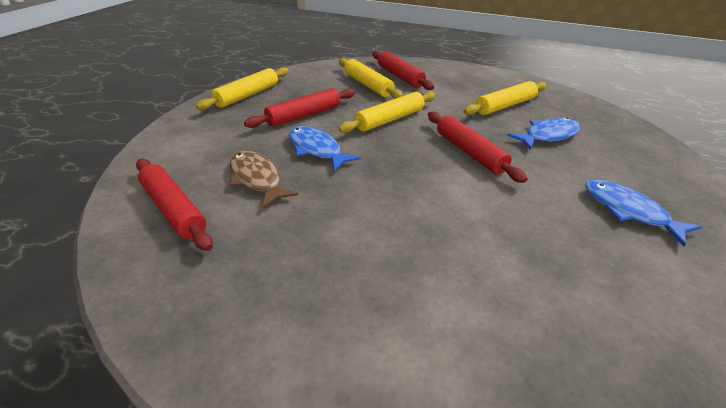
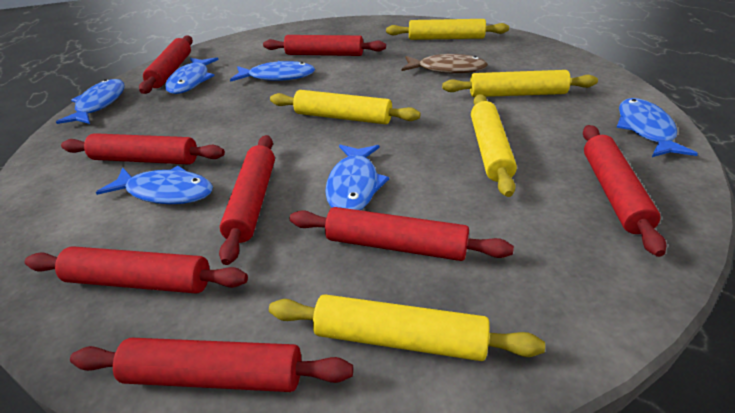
blue fish: [288,126,361,172] [507,117,581,150] [585,179,702,246] = 3 -> [56,79,124,124] [96,166,213,204] [165,57,218,94] [230,61,315,82] [325,145,389,210] [616,98,698,157] = 6
red rolling pin: [136,159,213,251] [244,88,355,128] [372,50,434,90] [428,112,527,183] = 4 -> [24,246,248,294] [61,133,225,165] [70,338,353,392] [139,35,193,94] [219,135,275,265] [263,35,386,56] [290,207,514,261] [583,125,666,257] = 8
yellow rolling pin: [196,67,289,110] [338,92,436,133] [339,58,403,99] [464,81,547,115] = 4 -> [269,294,545,361] [270,90,420,124] [386,19,509,40] [442,70,598,97] [471,94,517,197] = 5

